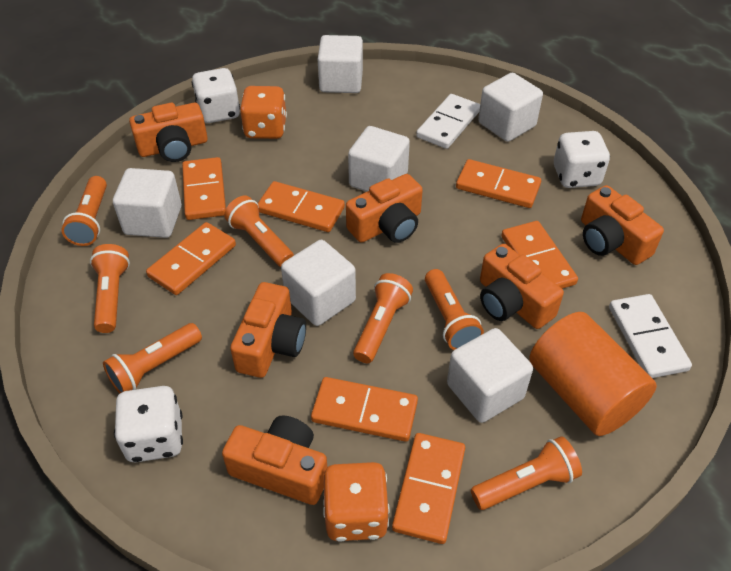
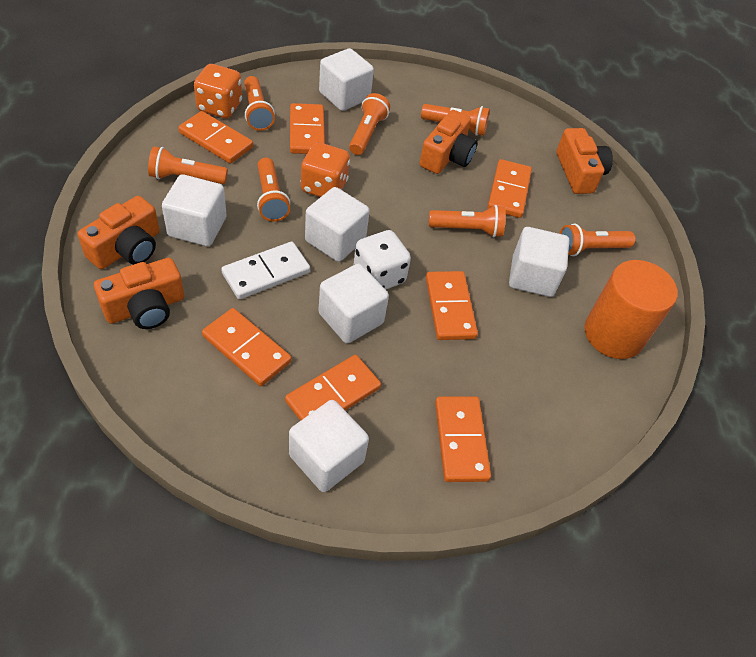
orange camera: [129,103,208,162] [222,415,327,505] [230,282,306,378] [346,174,423,243] [480,244,564,329] [581,185,664,265] = 6 -> [78,196,159,269] [94,258,184,329] [420,110,478,174] [556,128,613,194] = 4
white dice: [114,386,183,462] [192,68,240,123] [554,131,610,188] = 3 -> [353,230,411,290] = 1
white domino: [416,94,480,149] [609,294,692,378] = 2 -> [221,242,310,299] = 1

